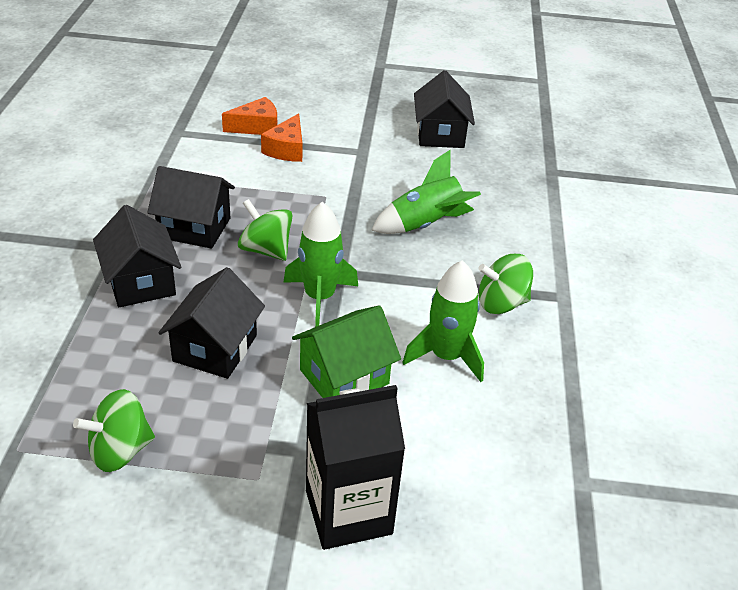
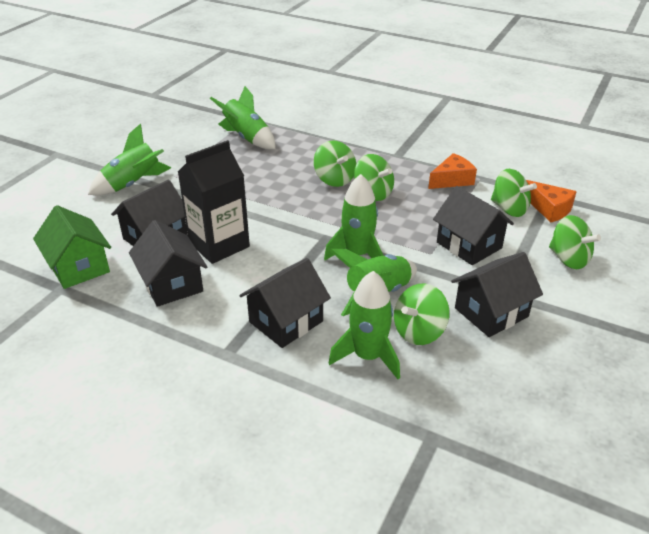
black house: [93,205,181,307] [147,166,235,248] [159,267,265,379] [414,70,475,148] = 4 -> [111,180,188,246] [129,220,207,307] [239,258,331,348] [433,186,514,265] [451,252,543,337] = 5
green rocket: [283,202,358,327] [371,149,481,234] [402,260,484,382] = 3 -> [88,124,171,196] [210,86,276,149] [324,174,383,260] [329,271,400,379] [330,249,417,316] = 5
green spinning top: [73,389,155,472] [238,199,293,261] [478,254,533,314] = 3 -> [314,140,356,187] [354,154,394,201] [394,283,450,345] [491,169,537,217] [549,215,601,269] = 5

